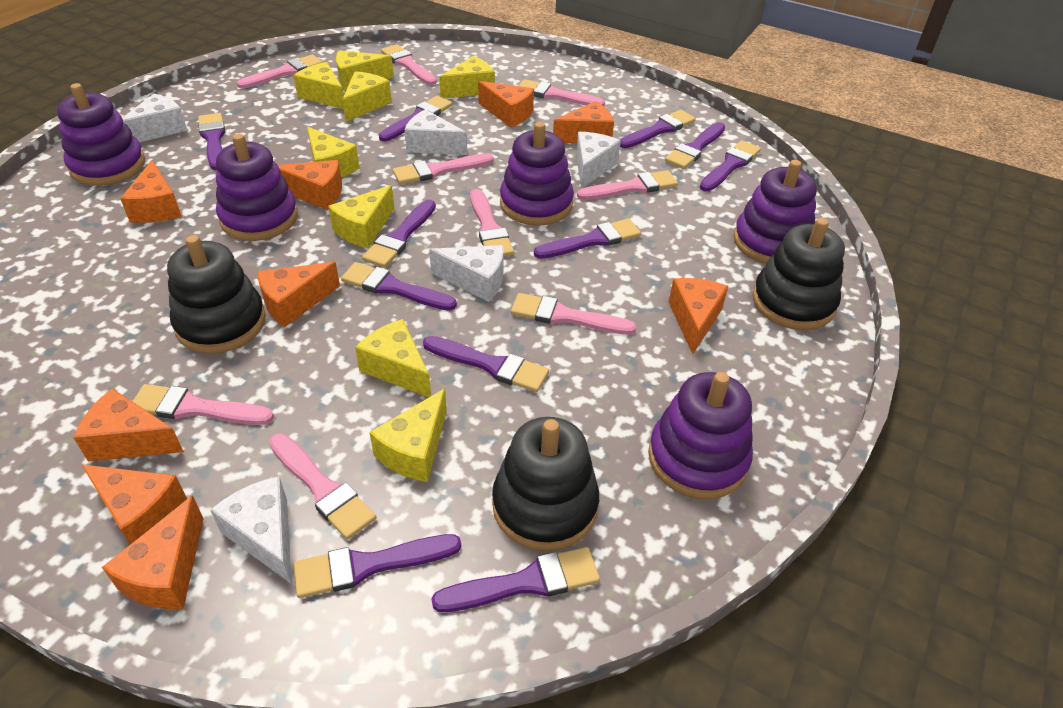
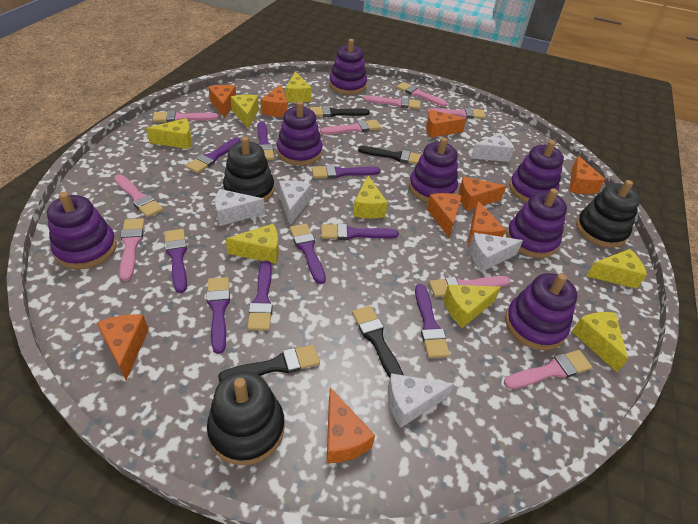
black brush: none = 0 -> [218,345,320,382] [310,106,370,117] [352,306,404,378] [358,146,422,164] = 4
purple brush: [198,113,225,170] [294,534,461,598] [341,262,457,311] [362,199,436,268] [379,96,453,142] [423,336,549,392] [431,547,600,612] [534,219,641,259] [620,110,696,148] [665,122,725,169] [700,140,761,192] = 11 -> [164,229,187,293] [186,138,241,173] [207,277,230,354] [247,261,273,331] [257,122,274,160] [290,224,326,284] [312,165,380,179] [321,223,399,240] [415,284,450,358] = 9
purple stacking toy: [57,83,145,186] [216,134,298,241] [500,122,574,226] [648,372,753,499] [733,160,817,264] = 5 -> [47,192,117,269] [277,101,323,166] [329,39,367,95] [409,137,458,202] [505,273,577,350] [506,188,567,258] [509,140,564,202] = 7

